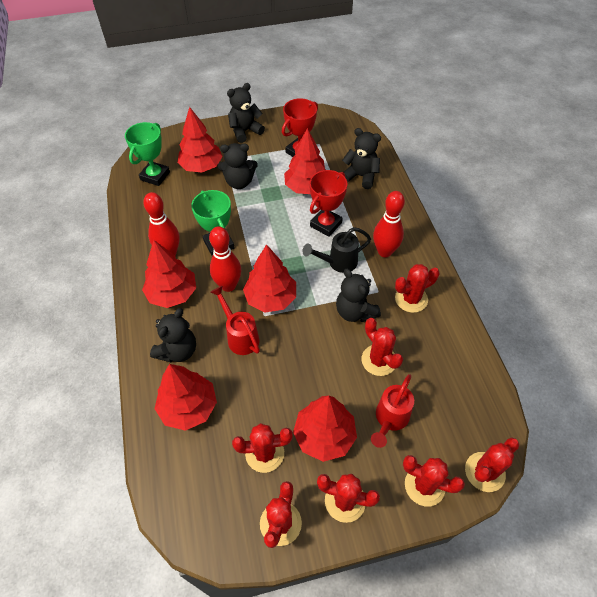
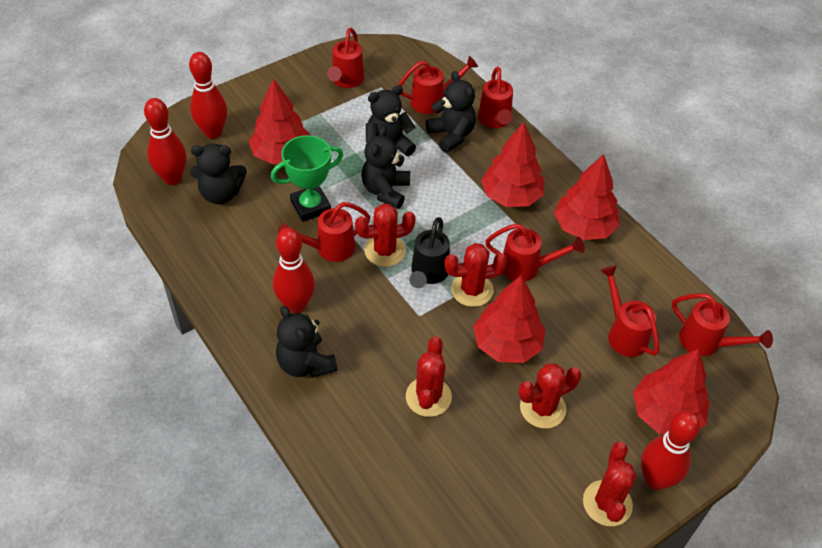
green trophy: [125,122,170,186] [191,190,235,256] = 2 -> [271,135,343,222] = 1
red bowling pin: [143,192,180,256] [209,226,241,292] [373,191,405,257] = 3 -> [144,98,186,185] [189,52,227,139] [273,228,315,313] [641,410,700,490] = 4
red cactus: [232,423,293,473] [260,481,302,548] [317,474,380,523] [362,318,403,376] [395,264,440,313] [403,455,465,506] [465,437,520,492] = 7 -> [355,204,416,267] [406,336,452,417] [445,243,507,307] [518,364,581,428] [583,442,636,526] = 5
red tree: [142,240,196,308] [155,364,217,431] [177,107,223,173] [243,244,296,313] [284,128,326,194] [293,396,357,462] = 6 -> [249,79,311,164] [473,275,546,363] [481,122,544,207] [554,154,620,240] [633,348,710,434] = 5
red trophy: [282,98,318,157] [309,170,347,237] = 2 -> none = 0
red watering can: [211,286,260,355] [371,374,414,448] = 2 -> [278,202,370,262] [327,28,365,88] [398,56,478,114] [478,67,513,128] [485,224,585,282] [600,265,659,357] [672,293,773,356] = 7

